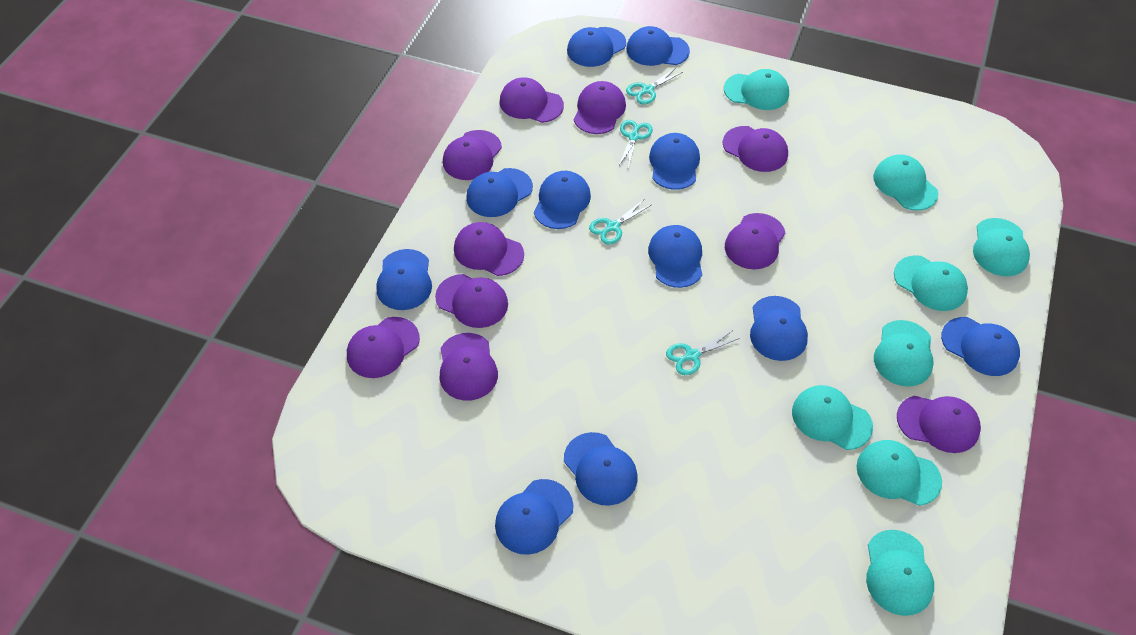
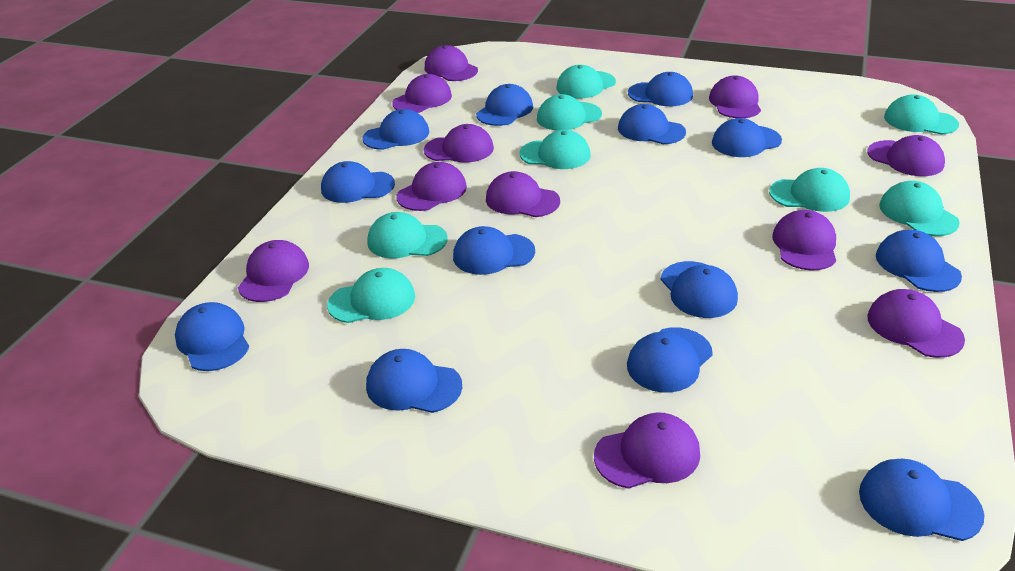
blue cap: [376,249,432,310] [466,168,533,217] [495,479,573,555] [534,171,591,229] [564,432,638,506] [567,27,626,67] [626,26,690,66] [648,225,702,288] [649,133,700,190] [750,296,808,361] [941,317,1020,376] = 11 -> [175,302,249,371] [321,161,395,203] [362,109,429,150] [366,349,462,413] [453,226,535,275] [476,84,533,126] [618,104,686,144] [627,327,713,393] [628,72,693,106] [661,261,738,318] [712,118,782,157] [859,459,984,541] [876,230,962,292] = 13
purple cap: [347,317,420,378] [435,274,508,328] [439,333,498,401] [443,130,502,180] [454,222,524,276] [499,77,564,123] [574,81,626,134] [723,126,788,172] [725,213,785,269] [897,396,981,453] = 10 -> [238,240,309,302] [392,74,452,113] [397,162,467,211] [424,124,494,163] [425,45,478,81] [486,171,560,217] [594,412,700,489] [709,75,761,118] [772,210,836,270] [867,135,945,176] [867,289,965,358] = 11
turquoise scissors: [589,200,651,244] [618,120,653,170] [626,68,683,105] [666,330,740,375] = 4 -> none = 0

